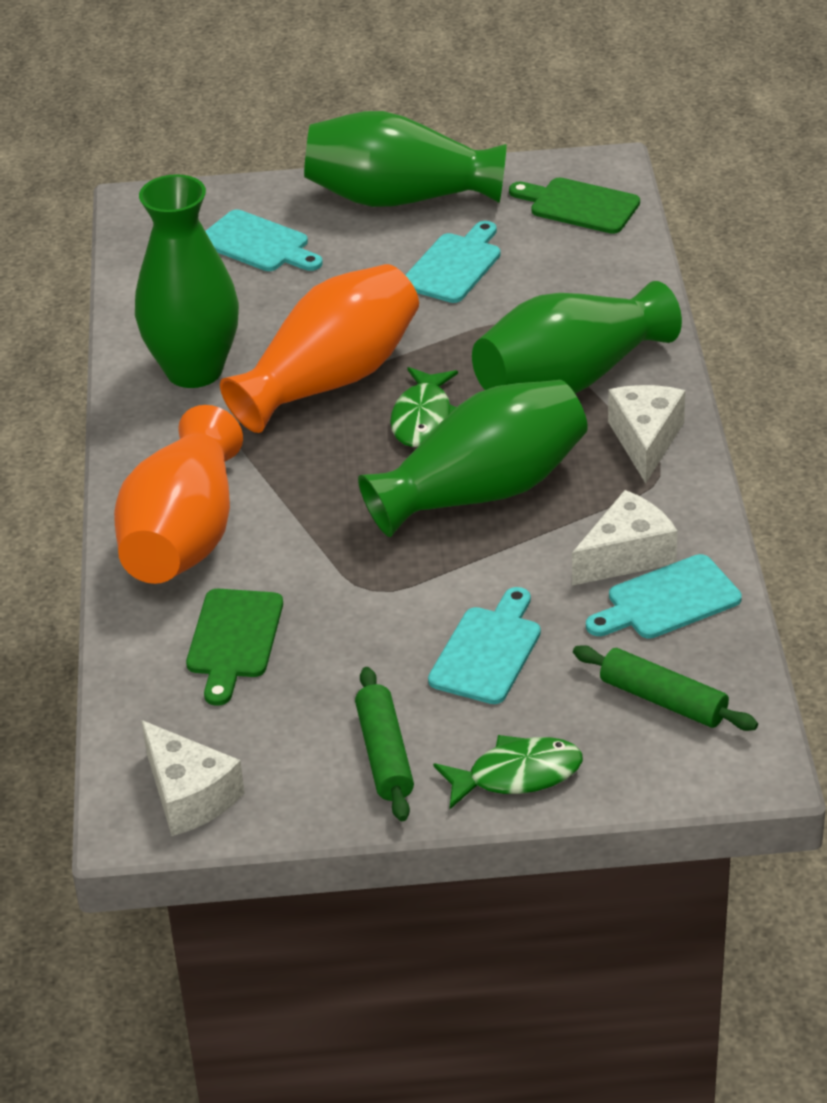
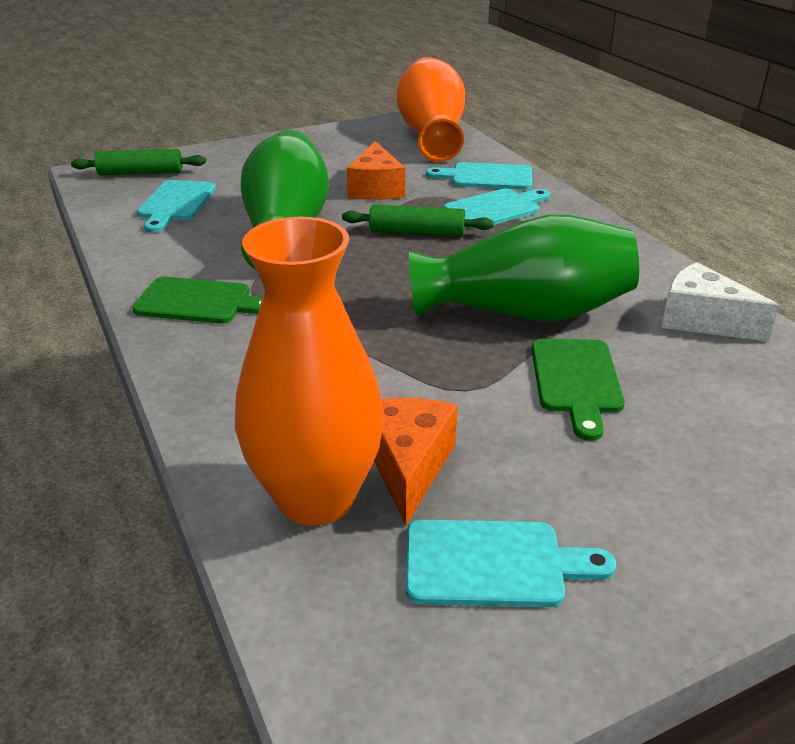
green fish: [390,367,458,447] [433,735,583,809] = 2 -> none = 0
green vase: [135,174,239,388] [304,111,507,207] [358,380,588,537] [472,281,682,394] = 4 -> [241,130,329,269] [409,215,639,321] = 2
orange cheese: none = 0 -> [347,141,405,200] [374,398,458,525] = 2
white cheese: [141,720,244,836] [572,490,677,586] [608,385,685,483] = 3 -> [661,262,780,342] = 1

